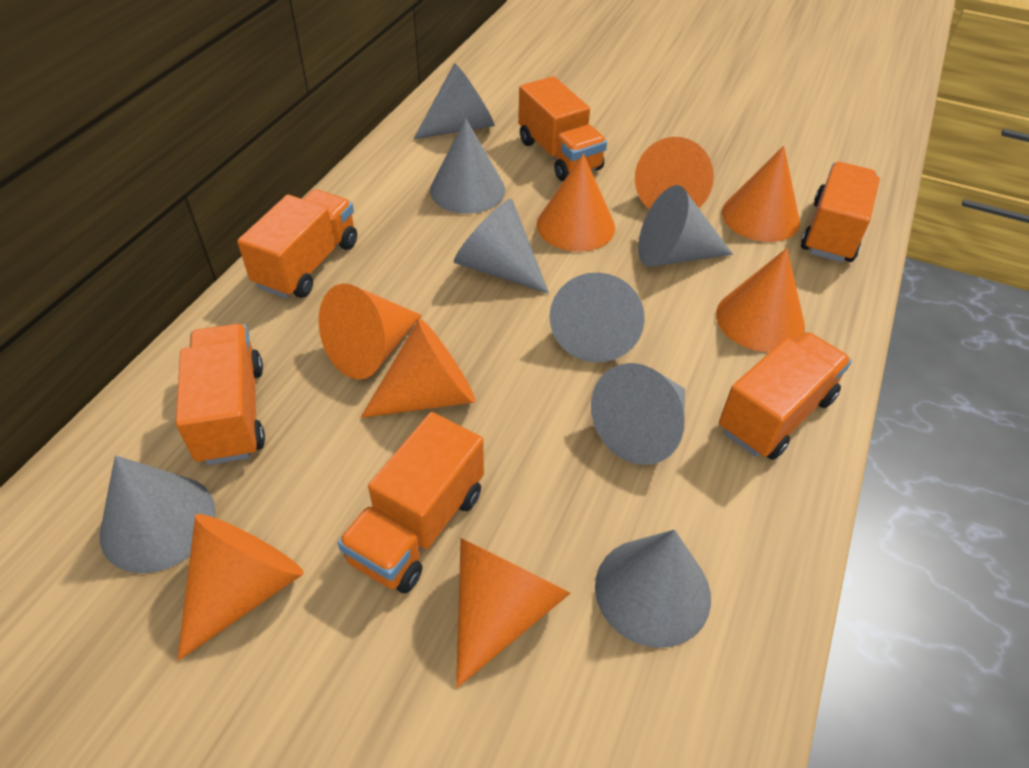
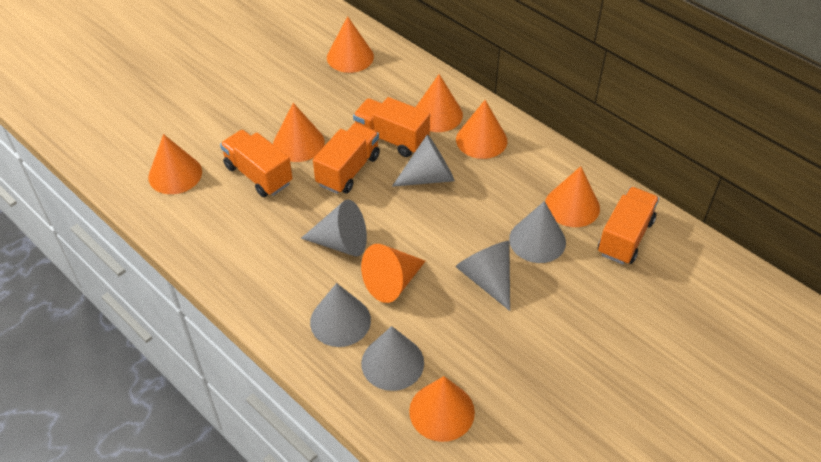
grey cone: [100,455,216,573] [414,63,495,139] [430,118,505,214] [454,199,549,294] [549,272,645,363] [591,363,685,465] [595,529,711,648] [638,185,733,267] = 8 -> [301,199,367,257] [310,283,371,347] [361,326,424,391] [392,134,455,187] [456,241,510,311] [509,201,566,263] = 6
orange truck: [176,324,265,465] [237,189,357,298] [338,412,484,593] [518,76,607,181] [719,332,852,460] [801,162,880,262] = 6 -> [220,130,293,197] [313,123,380,194] [353,97,430,157] [598,187,659,264] = 4

